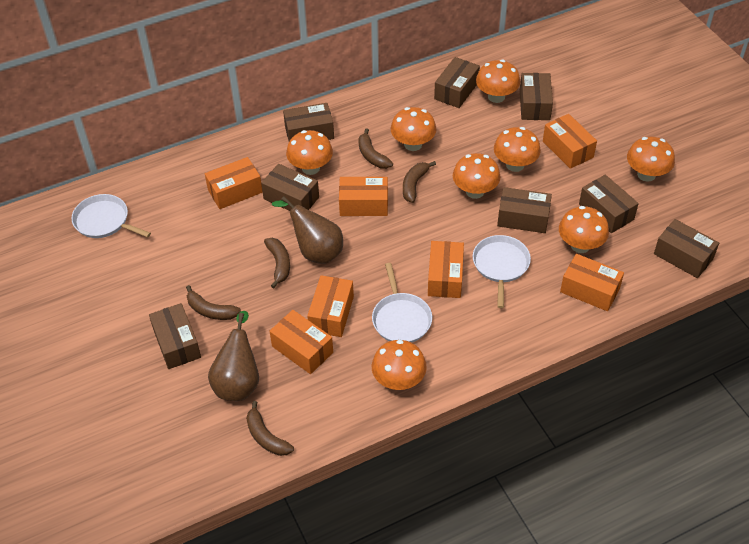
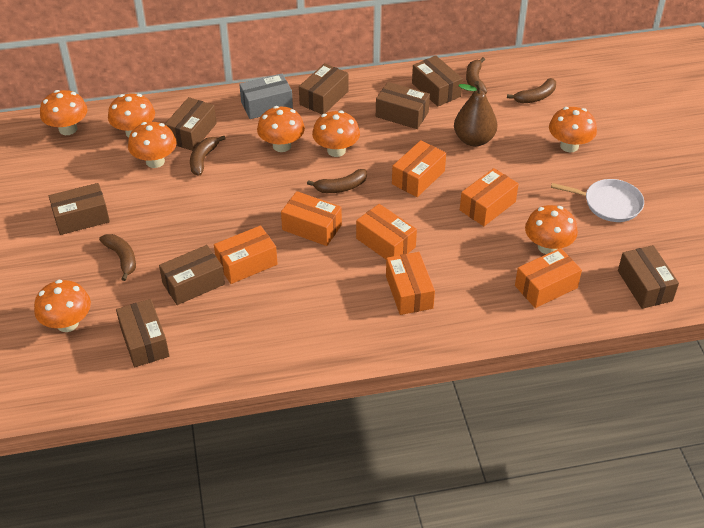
brown pear: [208,311,259,401] [272,196,343,264] = 2 -> [454,81,498,146] = 1
grey box: none = 0 -> [239,74,293,119] = 1
white pan: [72,194,151,238] [372,263,432,343] [473,235,531,308] = 3 -> [551,179,644,222] = 1

